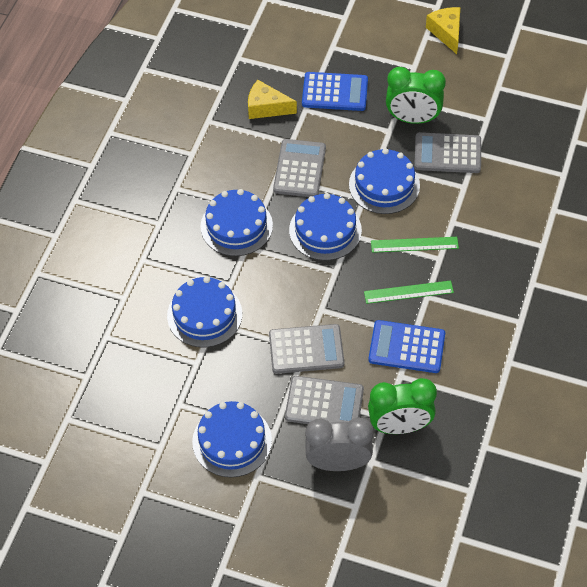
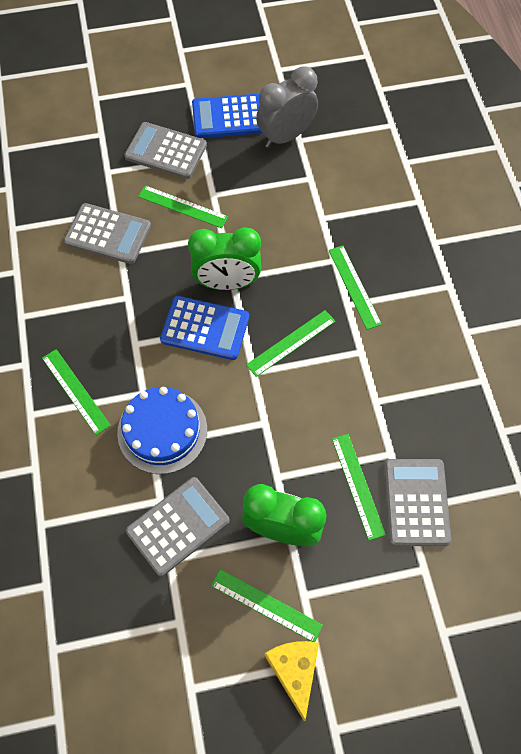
blue cake: [167,276,242,347] [192,401,272,477] [200,189,273,256] [289,193,362,261] [349,148,420,214] = 5 -> [117,387,207,474] = 1
green ruler: [364,281,454,304] [371,237,459,253] = 2 -> [42,349,111,435] [138,185,228,228] [211,569,323,642] [246,310,336,377] [329,245,382,330] [332,434,386,541] = 6
yellow cheese: [248,80,297,119] [426,7,460,54] = 2 -> [264,641,319,721] = 1

